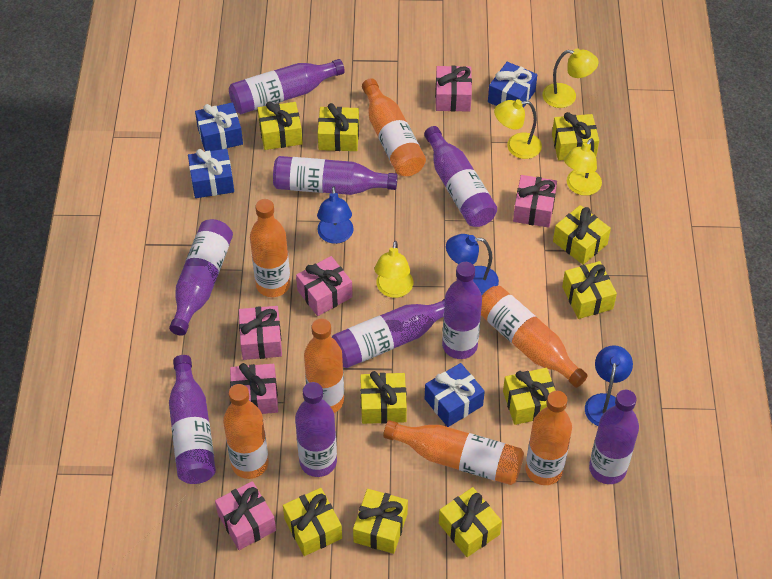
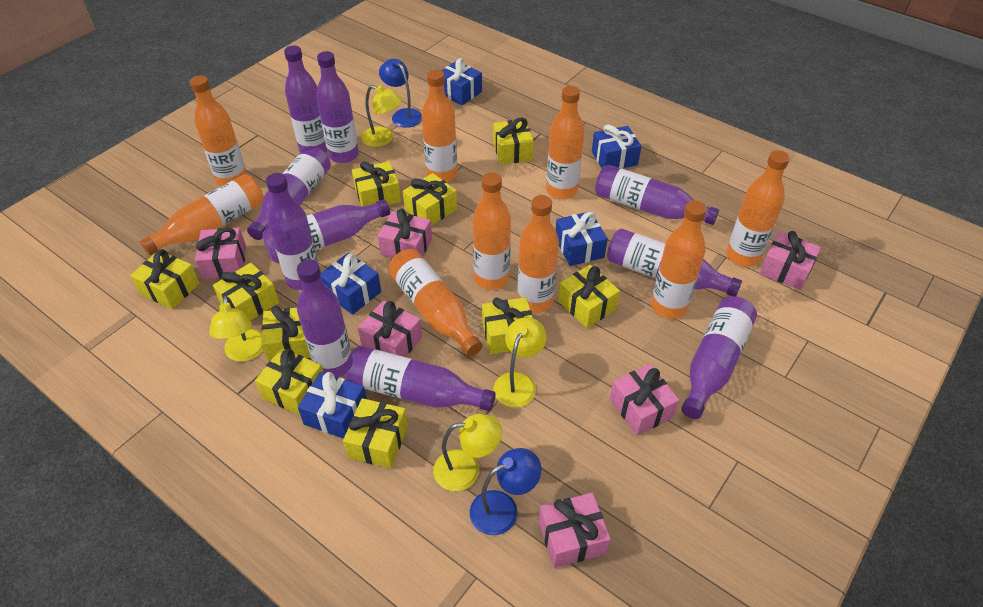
blue gift: [188,149,234,198] [195,103,243,151] [425,363,485,427] [488,62,537,108] = 4 -> [298,372,367,439] [320,253,381,315] [441,58,482,105] [556,211,608,266] [592,125,641,169] = 5
blue lamp: [317,186,354,244] [446,234,499,295] [585,345,633,426] = 3 -> [379,59,422,128] [470,448,541,535] = 2
orange bottle: [223,384,269,479] [250,199,290,297] [304,318,344,413] [362,78,426,176] [383,420,524,485] [481,286,588,388] [525,391,572,485] = 7 -> [140,174,264,255] [190,75,248,187] [389,249,482,356] [421,70,457,182] [473,173,511,290] [517,195,559,313] [546,86,585,200] [651,201,707,319] [726,150,790,267] = 9
purple bottle: [169,219,233,336] [169,355,216,484] [229,59,345,114] [273,156,398,195] [295,382,337,477] [332,299,445,368] [424,126,497,227] [442,262,482,359] [589,390,639,484] = 9 -> [247,146,331,240] [262,199,390,263] [266,173,319,290] [284,46,327,153] [297,259,351,377] [316,51,359,163] [345,346,496,411] [595,165,719,225] [607,228,742,297] [682,296,757,419] = 10

